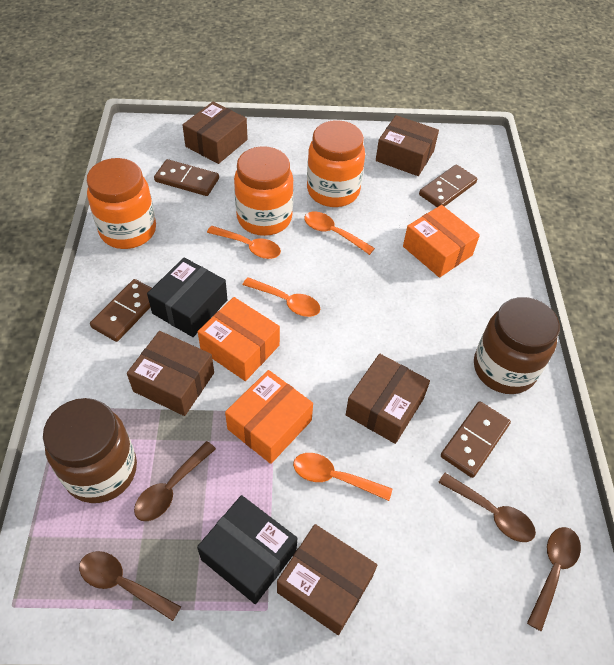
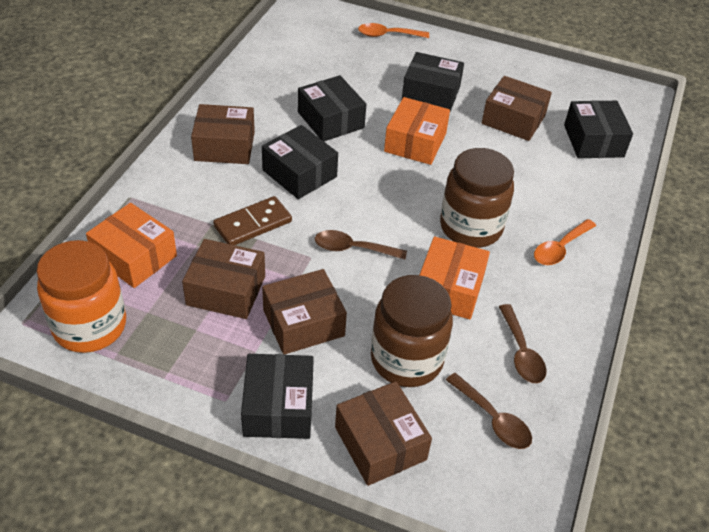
black box: [147,257,228,337] [197,495,297,604] = 2 -> [241,354,314,439] [262,125,338,199] [298,75,366,141] [402,52,464,112] [564,100,633,158] = 5
brown domino: [90,279,152,342] [154,159,219,196] [419,164,477,207] [441,401,511,478] = 4 -> [213,196,292,245] = 1
brown spoon: [79,551,181,621] [134,441,216,521] [438,473,536,542] [527,527,581,632] = 4 -> [315,230,407,260] [446,373,532,449] [499,304,546,383] = 3
orange jar: [87,158,156,249] [234,146,294,236] [307,120,365,207] = 3 -> [37,240,126,353] = 1
orange spoon: [207,226,281,259] [243,277,320,317] [293,453,392,501] [304,212,375,255] = 4 -> [358,23,429,38] [534,219,596,265] = 2

